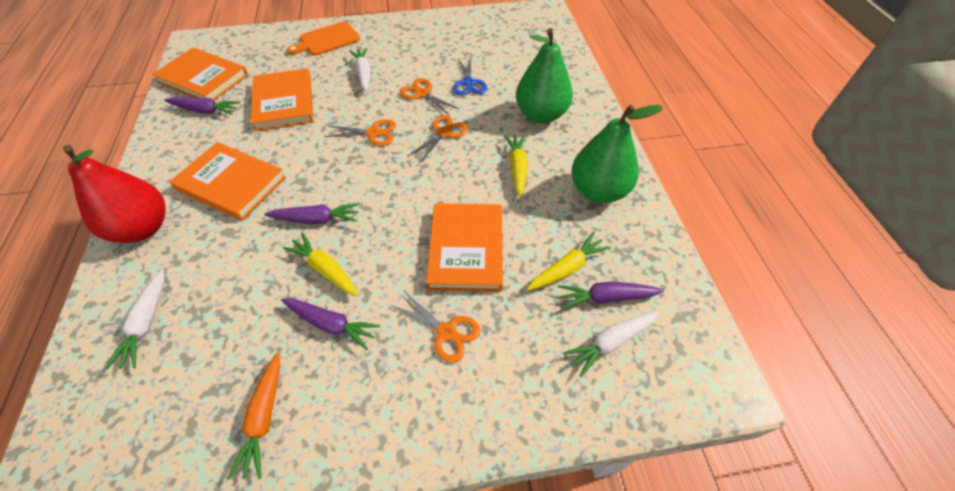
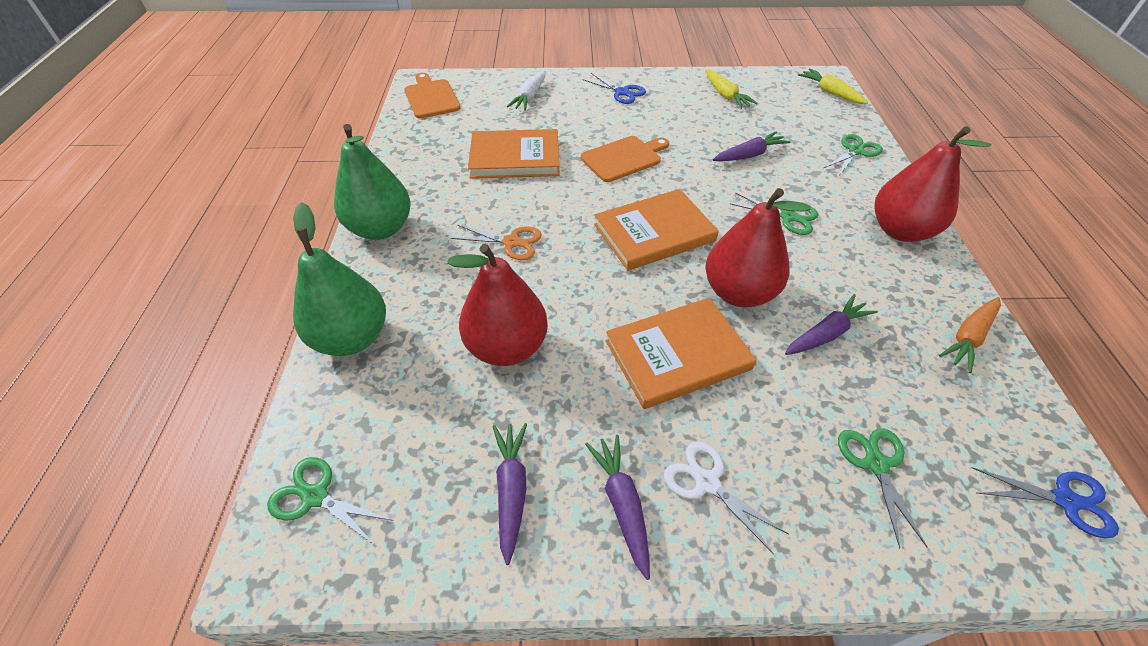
blue scissors: [453,57,487,96] = 1 -> [582,73,646,104] [971,467,1119,538] = 2
green scissors: none = 0 -> [267,457,394,544] [730,192,819,235] [824,134,883,177] [838,428,928,549] = 4
orange book: [152,48,248,101] [170,142,286,221] [250,68,313,132] [426,203,503,292] = 4 -> [468,129,560,179] [594,189,719,271] [606,298,756,409] = 3
orange cutting board: [287,21,360,56] = 1 -> [404,73,461,118] [581,136,669,182] = 2
orange scissors: [324,119,396,146] [391,290,481,363] [400,78,459,116] [408,115,468,163] = 4 -> [451,225,542,260] = 1
red pear: [63,145,166,243] = 1 -> [447,244,548,366] [705,188,810,307] [874,126,992,242] = 3
white carrot: [105,269,165,369] [350,48,371,92] [563,312,659,377] = 3 -> [507,70,546,110] = 1
white scissors: none = 0 -> [664,442,789,554] = 1
yellow carrot: [283,232,359,296] [504,134,528,198] [527,232,611,291] = 3 -> [705,70,758,109] [798,69,868,104] = 2

